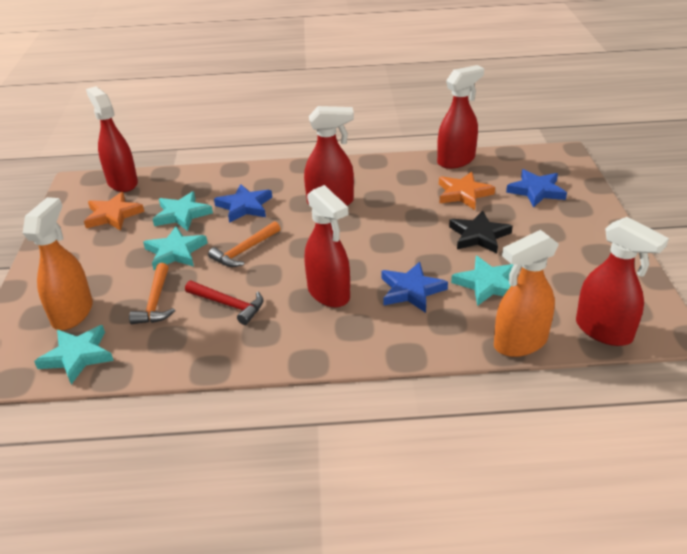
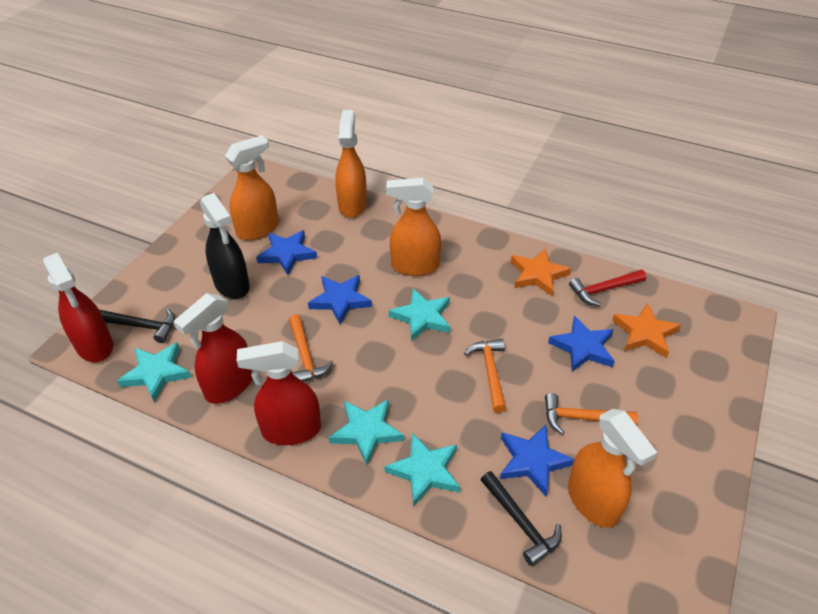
black hammer: none = 0 -> [99,309,175,343] [481,471,562,566] = 2
black spray bottle: none = 0 -> [200,193,250,299] = 1
black star: [449,210,513,254] = 1 -> none = 0
blue star: [214,184,272,223] [381,262,448,313] [506,169,567,208] = 3 -> [256,230,317,275] [308,275,372,324] [500,425,574,496] [548,316,615,372] = 4
orange hammer: [129,263,175,324] [208,221,281,267] = 2 -> [289,314,333,382] [464,339,506,413] [545,393,638,434] = 3
orange spray bottle: [23,197,93,330] [494,230,559,357] = 2 -> [225,135,279,240] [335,110,367,218] [386,178,441,276] [568,409,658,528] = 4
red spray bottle: [86,86,138,192] [304,106,354,206] [305,185,350,308] [437,65,484,169] [576,217,669,346] = 5 -> [43,252,113,362] [173,293,253,404] [237,341,321,445] = 3

